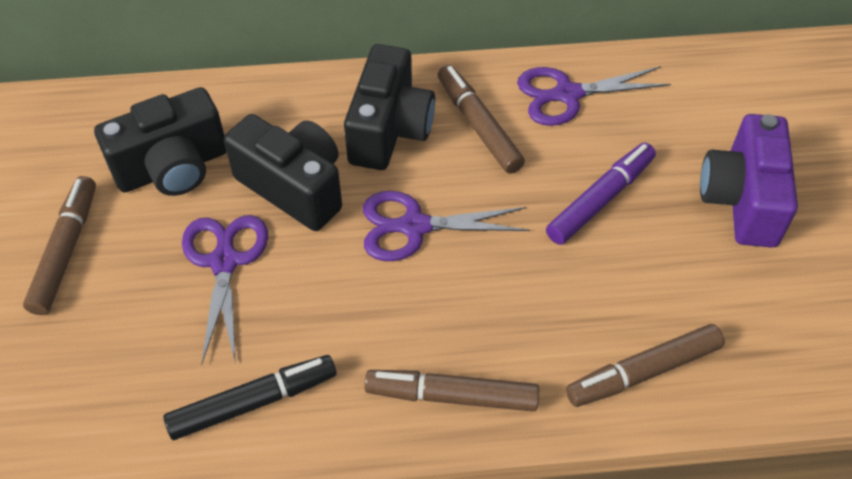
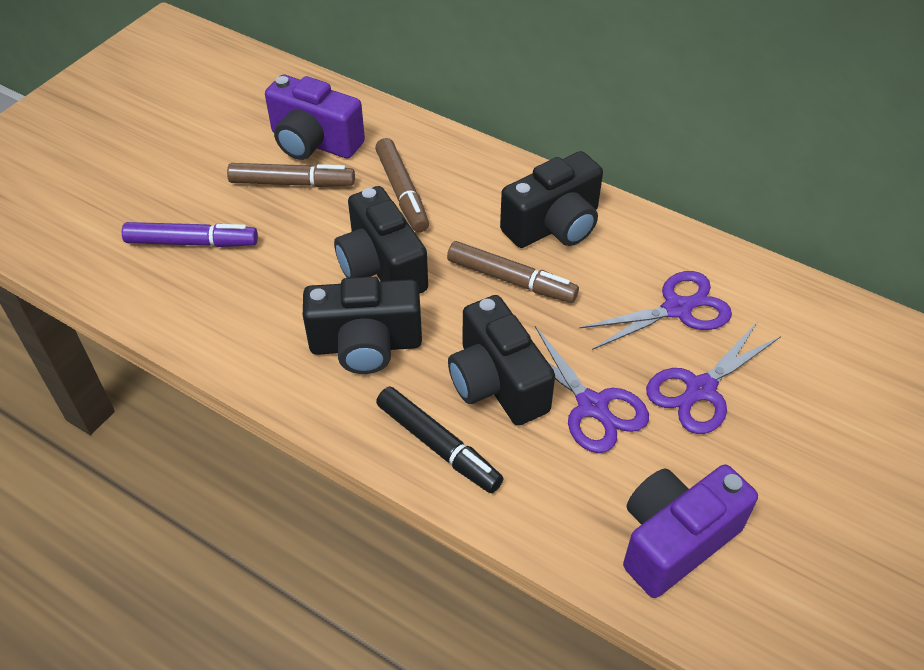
black camera: [94,87,226,196] [224,114,342,231] [344,44,435,170] = 3 -> [303,276,422,374] [334,186,428,294] [448,295,555,425] [500,151,603,248] = 4
brown marker: [23,176,96,315] [364,370,539,412] [438,65,525,174] [566,324,725,407] = 4 -> [227,163,355,187] [375,138,429,233] [447,241,579,303] = 3
purple camera: [700,114,798,248] = 1 -> [265,75,365,160] [623,464,758,598] = 2

